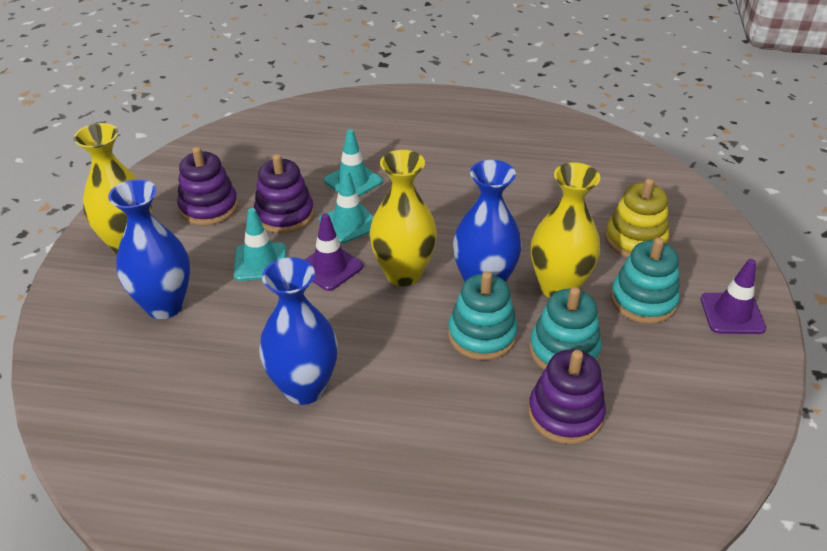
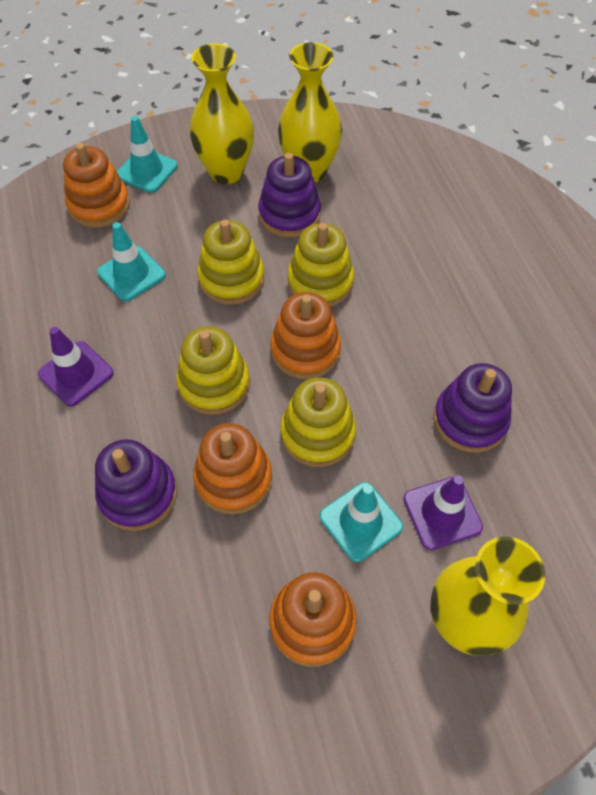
blue vase: [108,179,190,319] [259,257,338,405] [453,160,522,282] = 3 -> none = 0
orange stacking toy: none = 0 -> [63,143,130,228] [193,423,272,514] [270,292,341,379] [270,572,357,667] = 4
turquoise stacking toy: [448,271,518,360] [529,287,602,370] [611,237,680,324] = 3 -> none = 0
yellow stacking toy: [605,178,669,258] = 1 -> [176,326,250,415] [197,220,264,305] [280,377,356,467] [288,223,354,307] = 4

